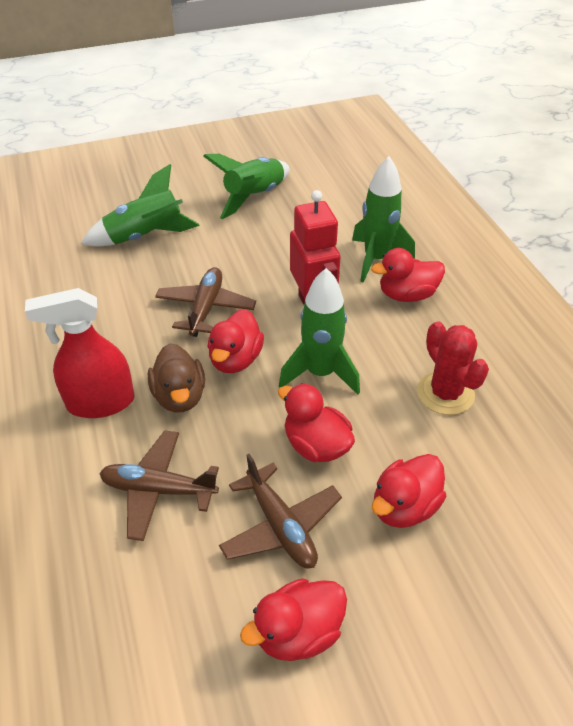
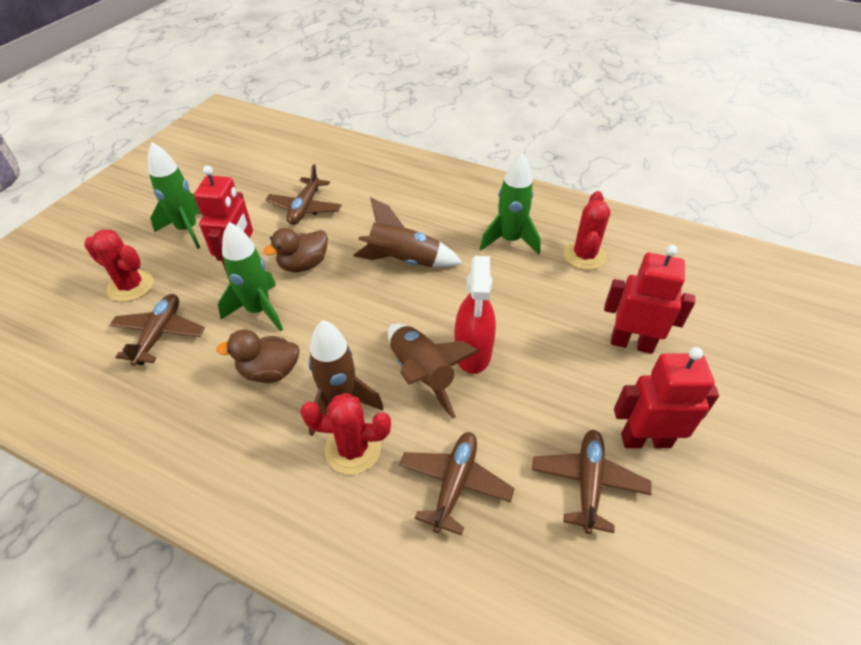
brown duck: [148,343,205,412] = 1 -> [216,329,300,383] [263,228,328,272] = 2
brown plane: [99,430,219,541] [155,267,256,337] [219,454,342,568] = 3 -> [110,294,205,366] [265,164,342,225] [399,432,515,535] [532,430,651,534] = 4
brown rocket: none = 0 -> [308,320,384,436] [353,198,462,267] [388,324,480,419] = 3
green rocket: [81,164,200,247] [203,154,290,219] [279,268,360,395] [352,156,415,283] = 4 -> [148,142,201,249] [218,222,283,331] [480,153,541,255] = 3
red cactus: [417,321,489,415] = 1 -> [84,230,154,302] [300,393,391,475] [564,191,610,270] = 3
red duck: [208,309,264,373] [240,578,347,661] [278,383,355,462] [371,248,445,302] [372,454,446,528] = 5 -> none = 0
red robot: [290,190,341,304] = 1 -> [194,166,253,274] [604,245,695,354] [614,347,719,448] = 3

